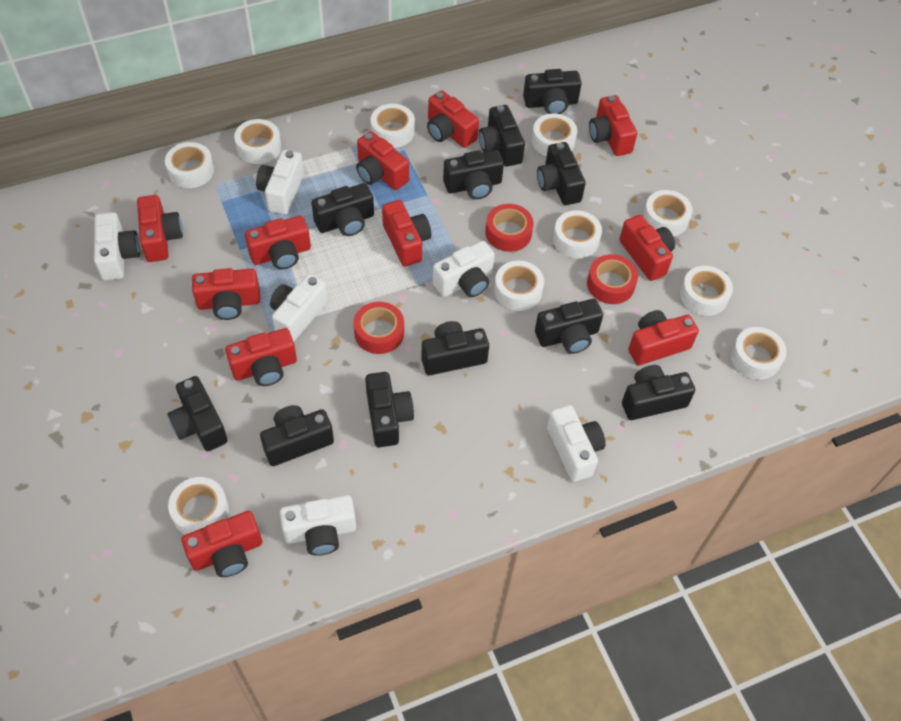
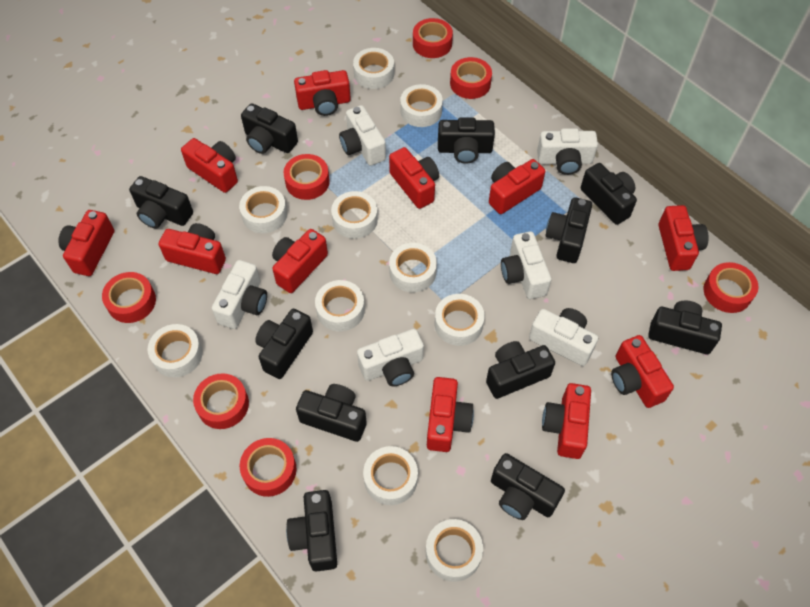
red tape: [353,302,404,354] [485,204,533,252] [587,254,638,304] = 3 -> [102,272,156,323] [193,373,249,429] [240,438,296,497] [283,154,330,200] [413,18,453,58] [450,57,492,99] [703,262,759,313] = 7

